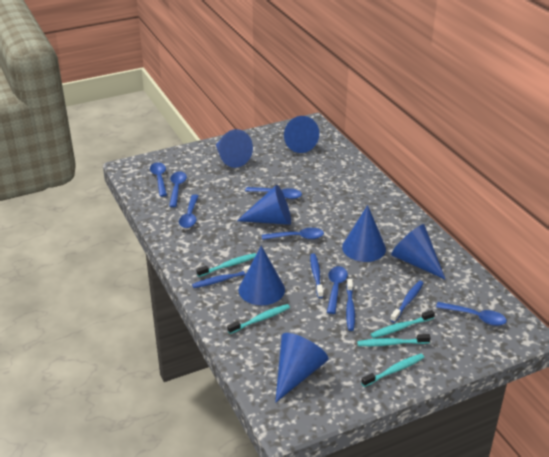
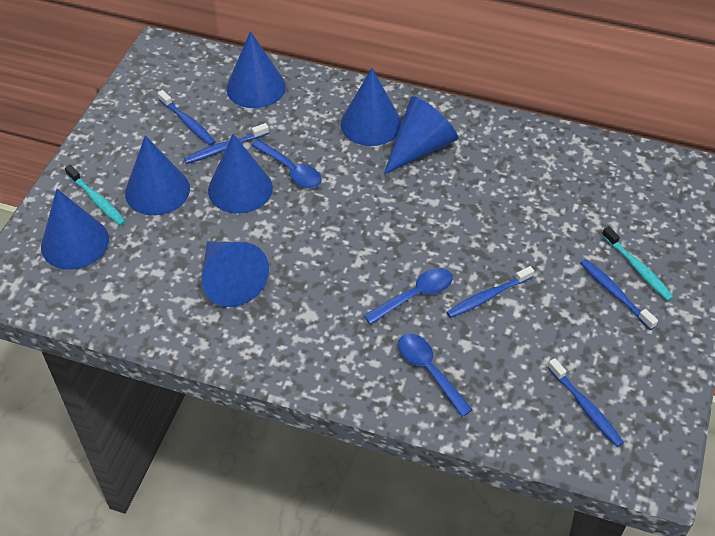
blue spoon: [150,163,167,197] [169,171,187,207] [179,195,199,228] [245,187,302,199] [262,228,324,240] [327,266,348,314] [436,302,507,326] = 7 -> [251,139,322,188] [363,268,453,325] [398,334,473,417] = 3
blue toothbrush: [192,265,250,288] [310,253,323,298] [346,279,355,331] [390,281,423,323] = 4 -> [158,90,216,146] [184,123,269,164] [447,266,534,318] [548,358,624,447] [580,259,658,330] = 5
turquoise toothbrush: [196,253,256,277] [227,304,290,334] [357,334,431,346] [361,354,424,387] [371,310,435,338] = 5 -> [65,165,126,226] [602,226,673,301] = 2

